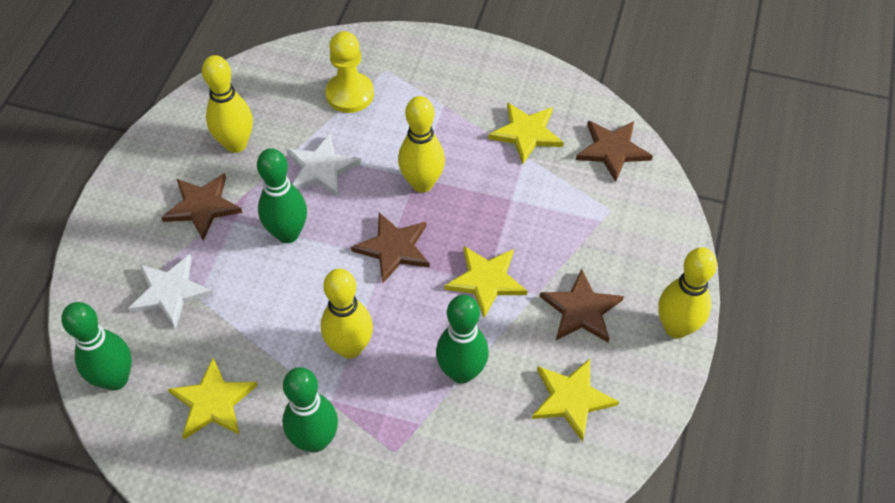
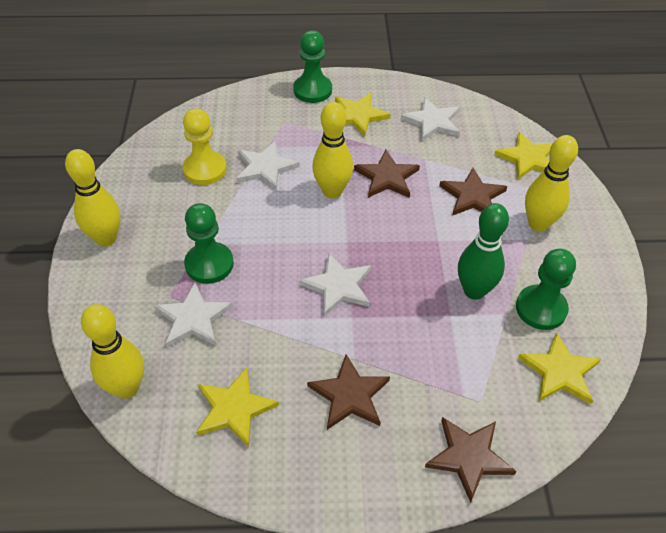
green bowling pin: [62,302,132,390] [257,148,307,243] [282,367,338,452] [436,295,489,384] = 4 -> [458,203,509,300] = 1
green pawn: none = 0 -> [184,203,234,284] [293,30,332,103] [516,249,576,330] = 3
white star: [128,254,214,329] [287,133,362,197] = 2 -> [154,283,233,348] [236,141,300,190] [299,253,371,317] [401,97,460,141] = 4

